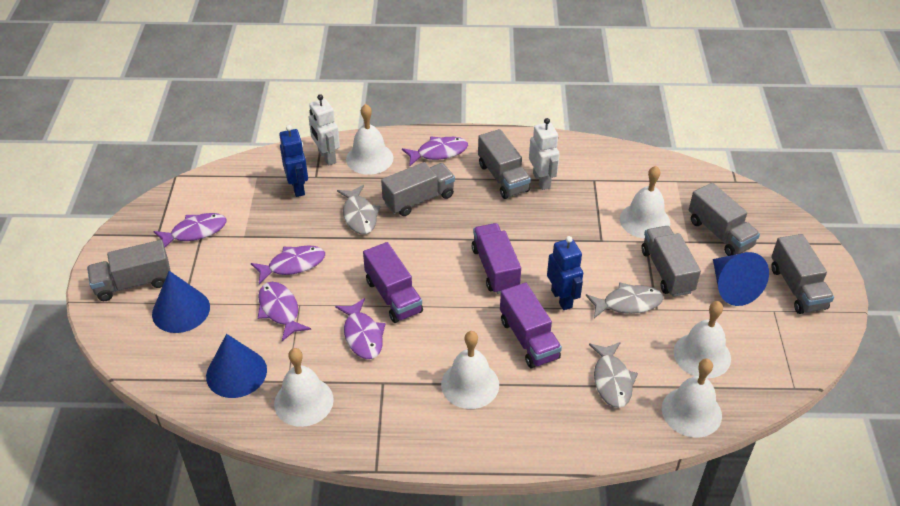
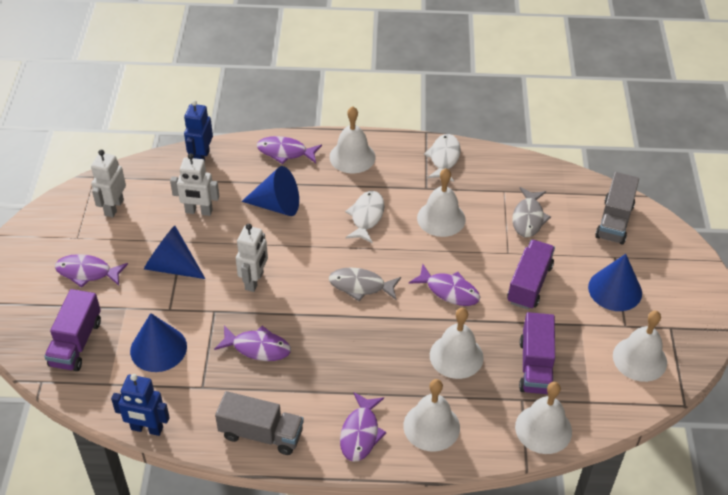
blue cone: [152,271,210,333] [206,334,267,398] [713,252,769,306] = 3 -> [130,313,187,372] [144,226,205,279] [242,166,299,216] [588,254,642,311] = 4
grey fish: [337,185,381,234] [586,282,663,318] [589,342,638,408] = 3 -> [329,268,401,301] [512,187,551,237] = 2
grey truck: [87,240,171,301] [381,162,455,216] [478,129,531,199] [641,226,701,297] [689,183,760,256] [771,234,834,314] = 6 -> [215,391,304,455] [595,172,639,244] = 2
white fish: none = 0 -> [345,191,385,243] [424,134,461,182] = 2
white robot: [309,94,340,166] [529,118,560,190] = 2 -> [91,150,126,218] [170,153,219,216] [236,224,268,292] = 3

